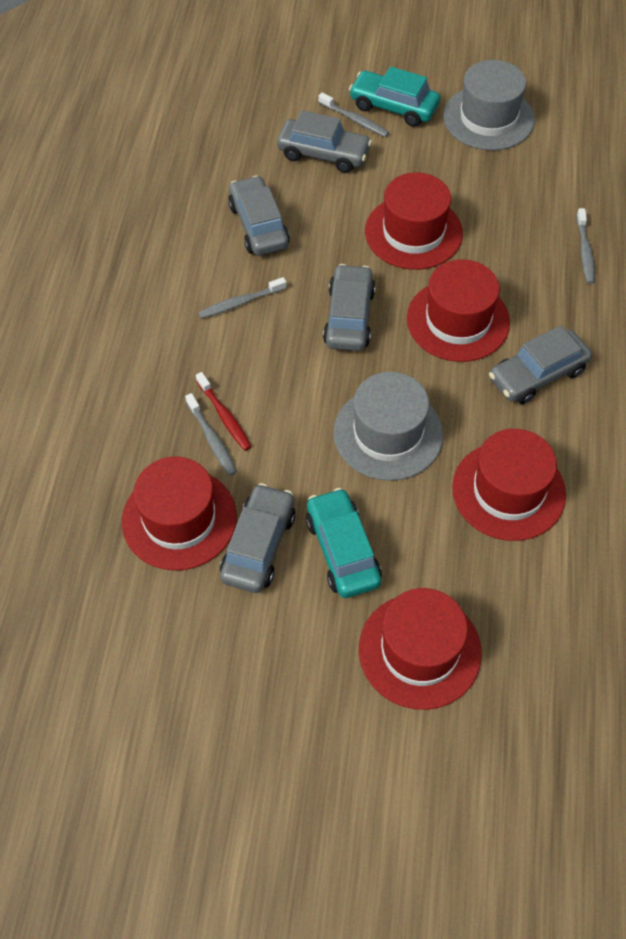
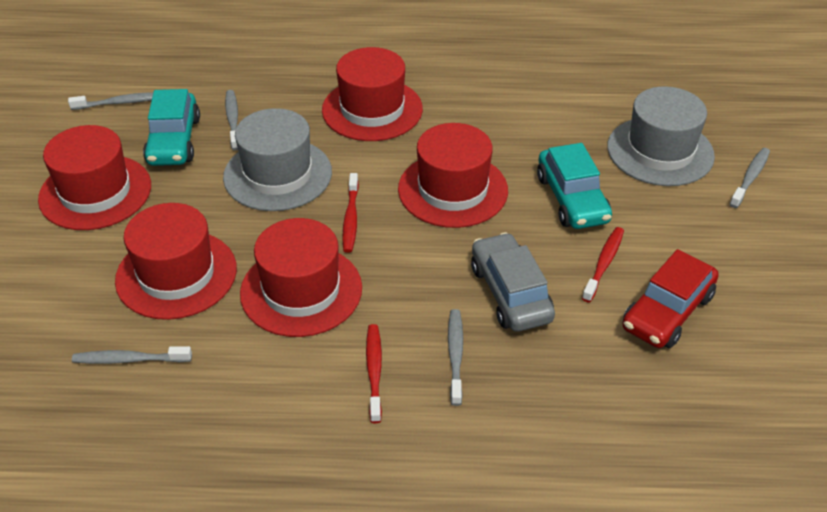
grey car: [220,483,295,593] [228,175,290,256] [277,110,372,173] [323,264,376,351] [489,325,592,404] = 5 -> [471,232,555,332] = 1
grey toothbrush: [185,393,237,476] [198,277,286,319] [318,92,389,137] [576,208,595,284] = 4 -> [68,92,153,110] [72,346,192,364] [225,90,238,150] [448,309,463,406] [730,148,770,208] = 5
red car: none = 0 -> [622,249,719,348] = 1
red toothbrush: [196,372,252,451] = 1 -> [342,173,359,253] [366,324,382,423] [582,227,624,302] = 3

